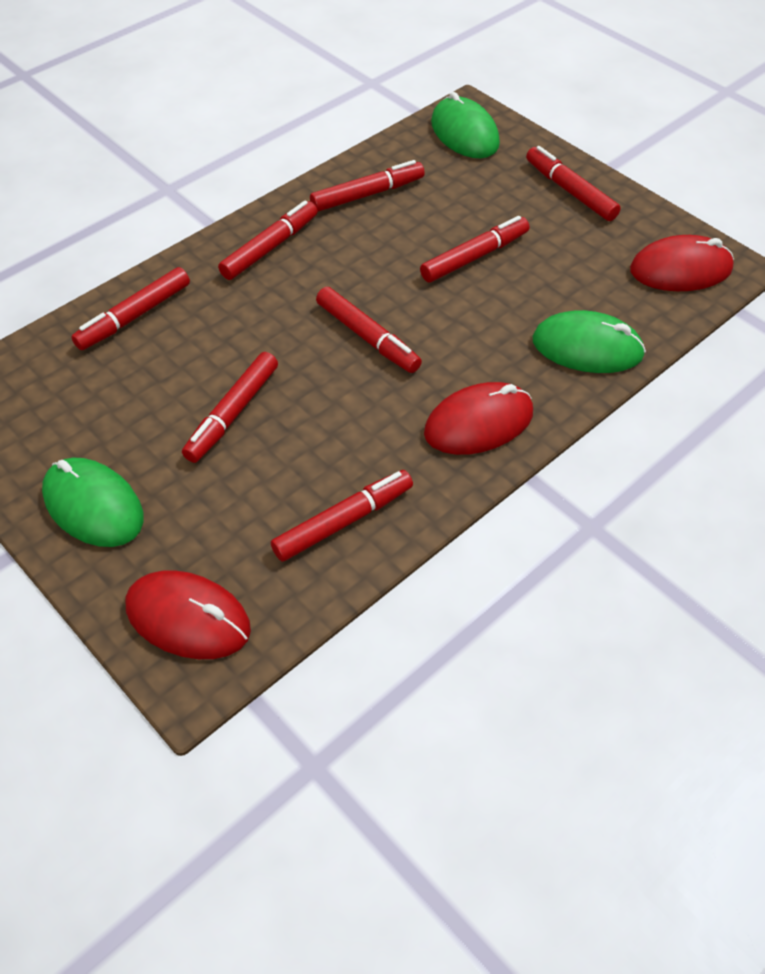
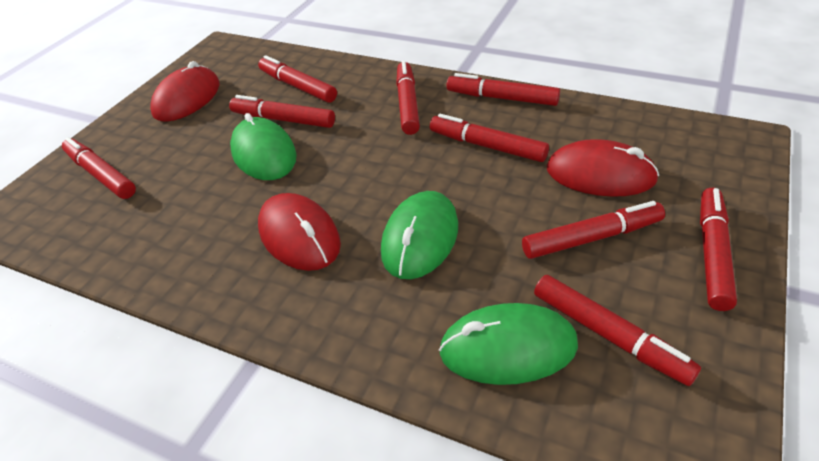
red marker: [71,267,190,350] [182,352,278,463] [218,201,318,280] [271,470,413,562] [310,160,425,212] [316,287,422,373] [420,216,529,282] [526,146,621,221] = 8 -> [62,137,136,199] [229,95,335,128] [258,55,337,103] [396,61,420,135] [430,114,549,162] [447,73,560,106] [522,201,665,259] [534,275,701,386] [700,188,737,311] = 9

